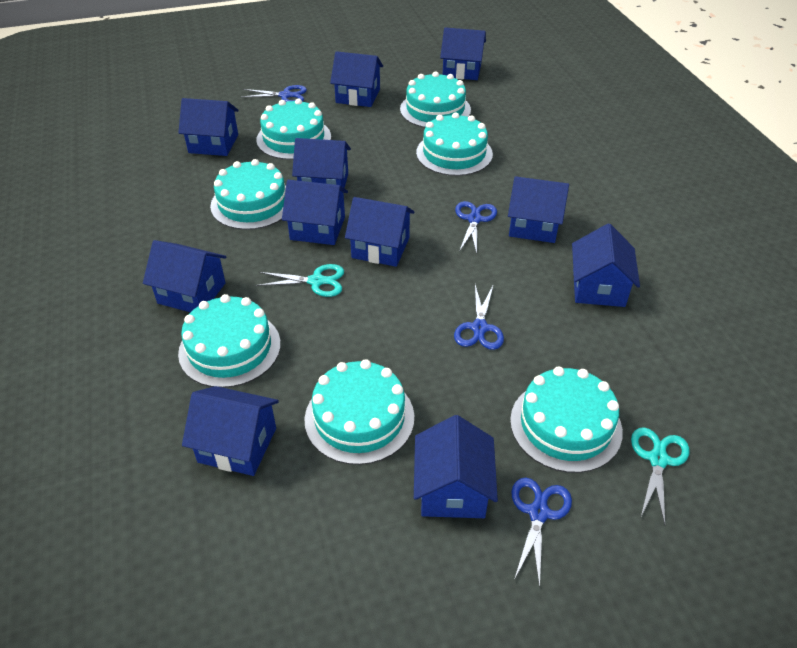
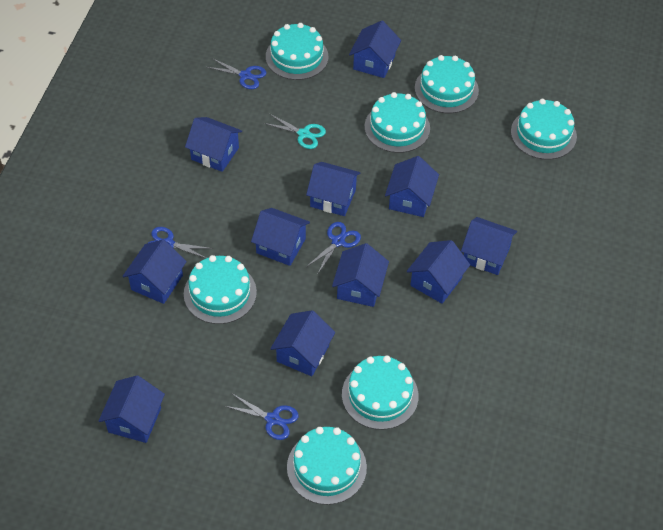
turquoise scissors: [256,264,344,297] [631,427,689,525] = 2 -> [263,114,326,149] = 1

